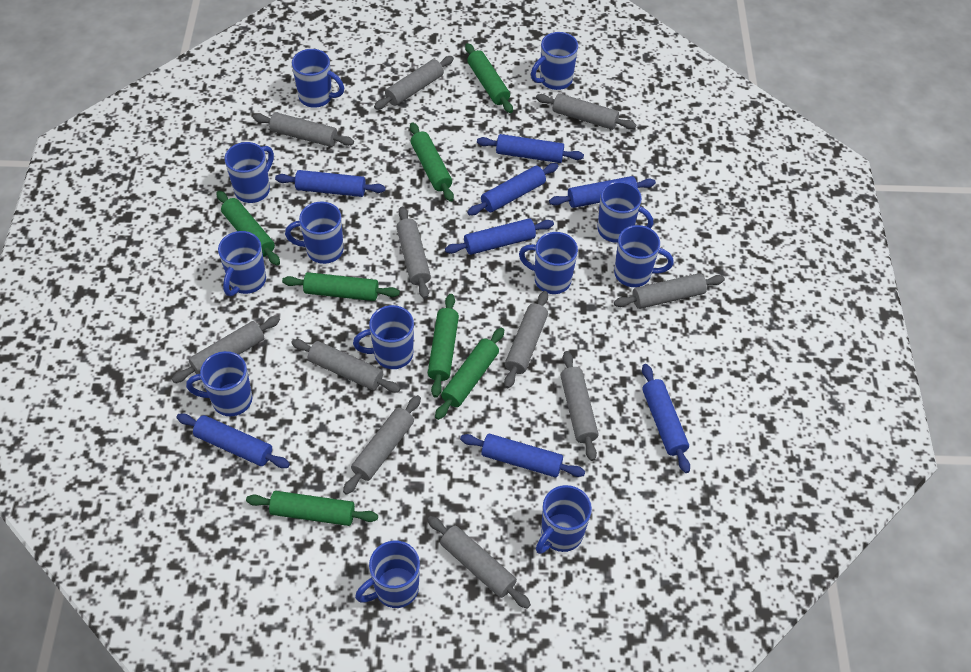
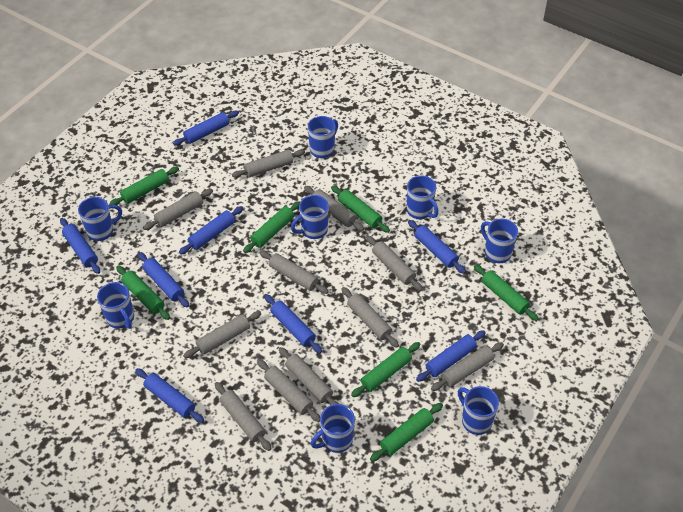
blue mug: [186,351,252,416] [218,231,266,296] [225,142,274,203] [285,201,343,264] [292,49,344,108] [353,305,414,369] [355,541,420,608] [519,232,578,294] [531,32,578,90] [536,485,592,554] [598,181,654,243] [614,225,674,287] = 12 -> [78,197,122,241] [97,282,134,329] [291,195,329,239] [308,116,338,158] [311,404,355,453] [407,175,439,219] [458,386,499,435] [481,218,518,263] = 8

